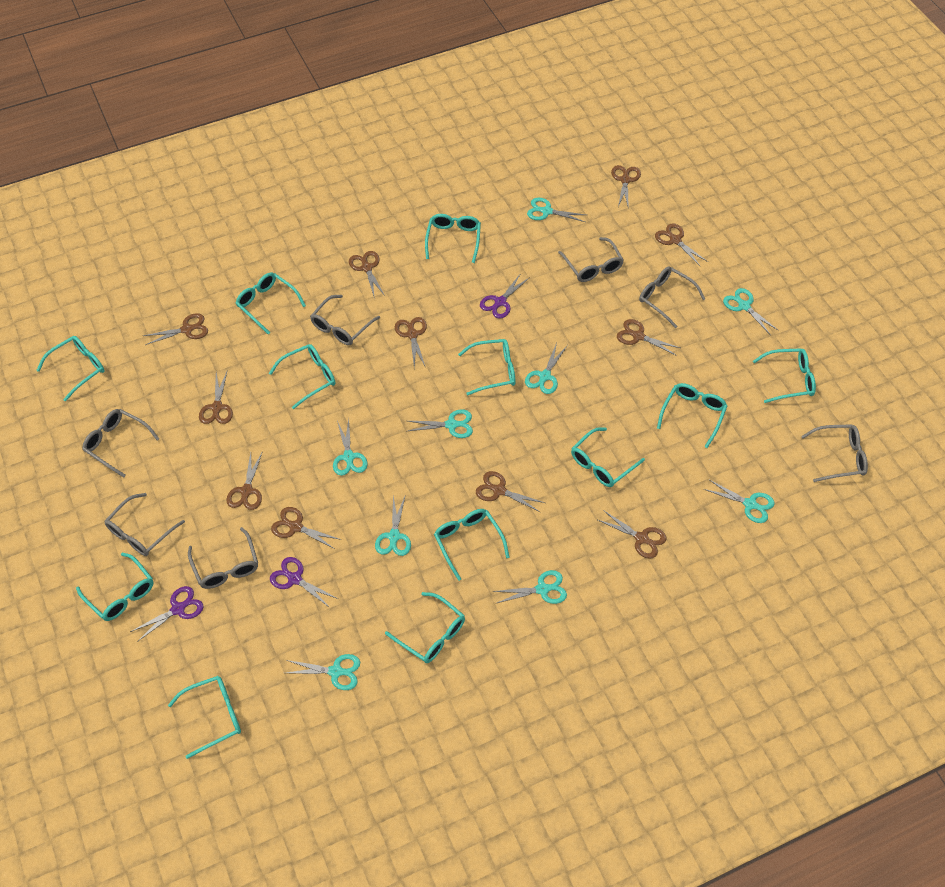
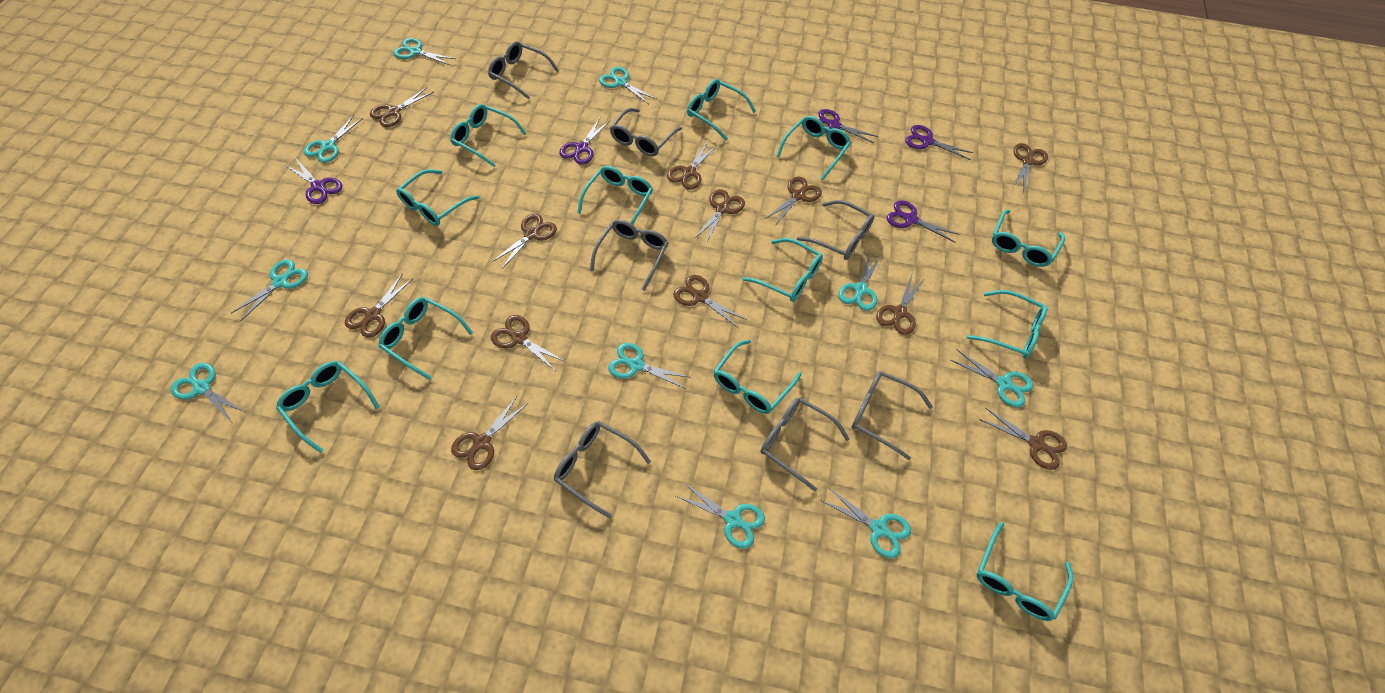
brown scissors: [143,313,208,345] [199,370,233,424] [226,451,263,510] [271,507,341,549] [349,251,385,299] [395,317,427,368] [476,471,545,512] [598,510,667,559] [611,165,641,209] [617,319,680,356] [655,223,708,266] = 11 -> [345,273,413,338] [370,87,434,127] [451,396,528,470] [491,315,564,370] [492,214,557,269] [667,142,718,190] [673,275,747,328] [694,189,745,245] [765,177,822,226] [876,275,925,335] [979,408,1067,470] [1012,143,1048,191] = 12
purple scissors: [130,586,204,642] [270,557,338,608] [480,273,530,319] = 3 -> [285,159,343,204] [559,118,610,165] [818,109,878,143] [887,200,960,242] [905,125,973,160] = 5
turquoise scissors: [286,654,360,690] [333,418,368,476] [375,494,411,556] [408,409,473,438] [493,570,567,604] [525,343,567,394] [527,198,586,222] [704,479,774,523] [723,288,779,334] = 9 -> [171,363,245,422] [231,259,308,321] [304,115,363,163] [393,38,455,65] [599,67,656,104] [608,343,689,389] [676,482,765,549] [820,487,911,559] [838,250,883,311] [951,350,1033,407] = 10

